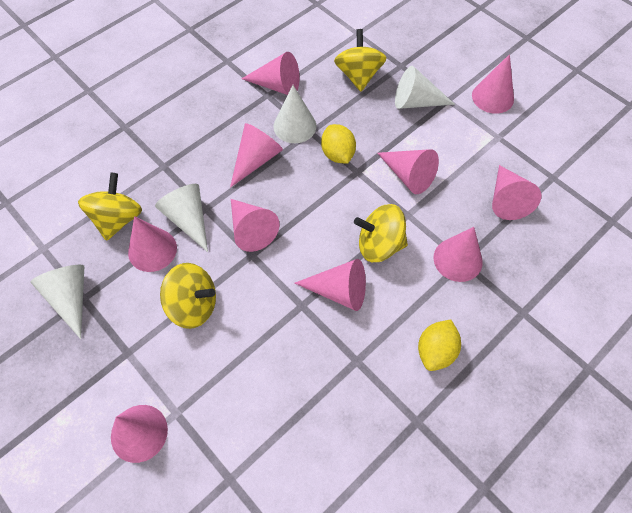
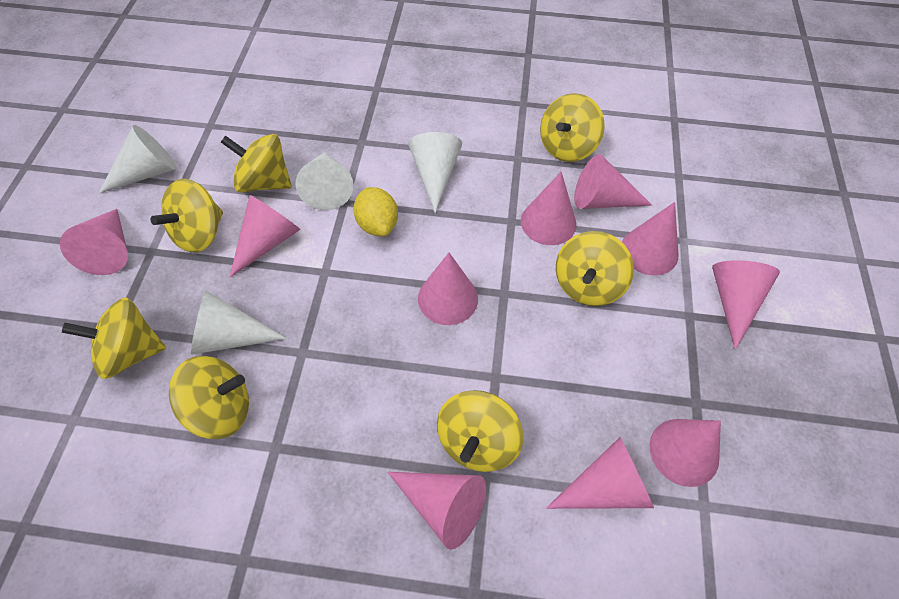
yellow lemon: [321,124,356,164] [418,320,461,371] = 2 -> [353,187,398,236] = 1
yellow spinning top: [78,173,142,241] [160,263,216,329] [334,29,387,92] [354,204,408,262] = 4 -> [62,298,166,379] [151,179,223,253] [169,356,249,439] [221,134,292,193] [437,390,523,472] [540,93,604,162] [556,231,634,306] = 7

